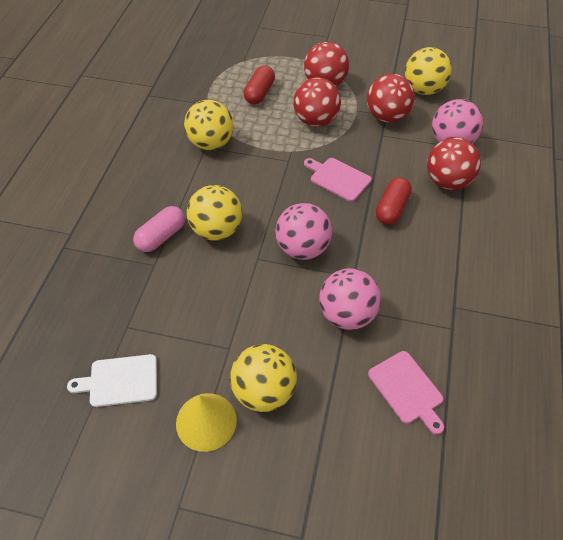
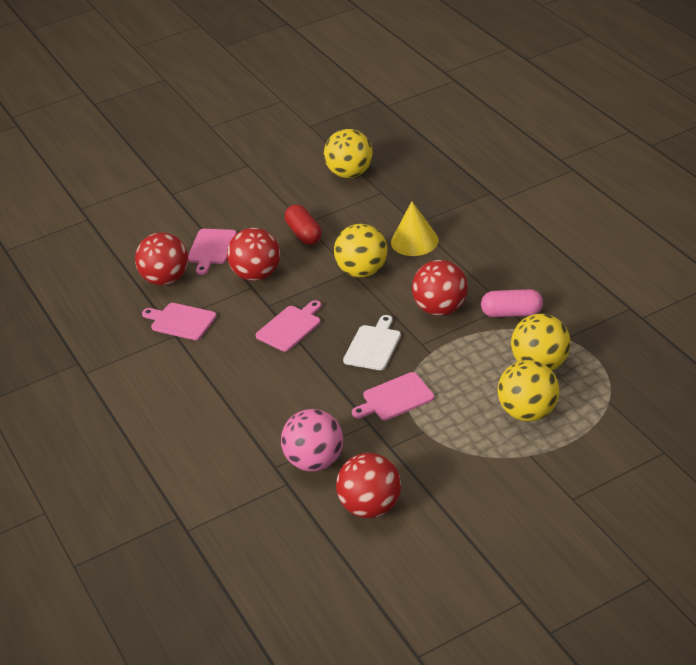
pink ball: [275,203,332,260] [319,268,381,330] [432,99,483,144] = 3 -> [281,409,343,472] = 1
pink cutting board: [304,158,371,202] [368,351,444,435] = 2 -> [142,303,217,340] [188,229,237,275] [256,300,321,352] [352,372,434,420] = 4
red capsule: [243,65,275,105] [376,177,412,225] = 2 -> [285,204,322,245] = 1

